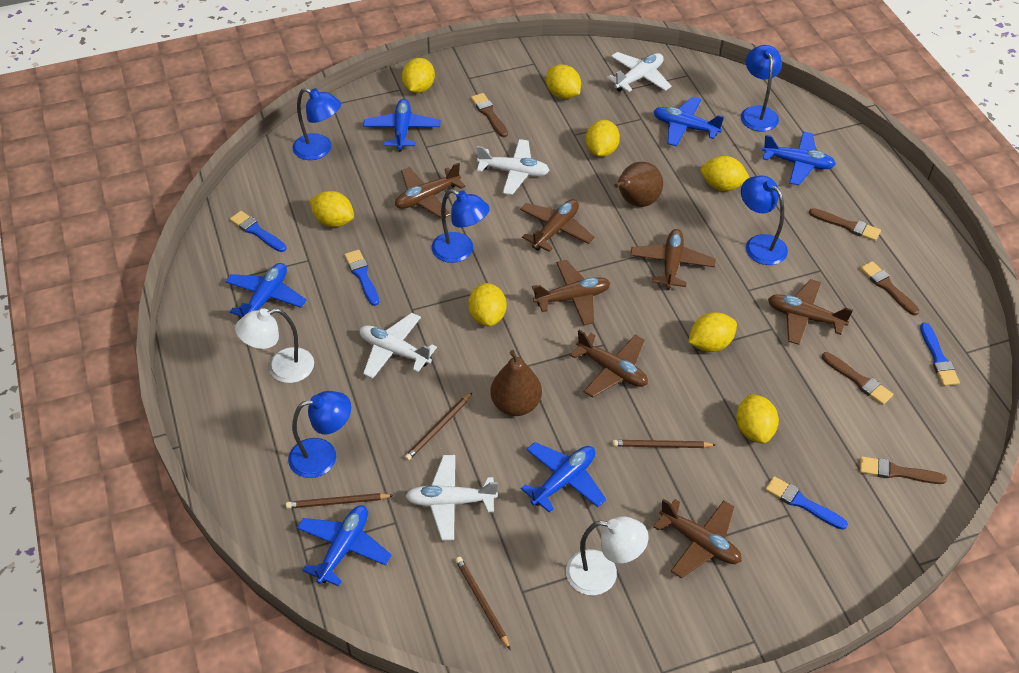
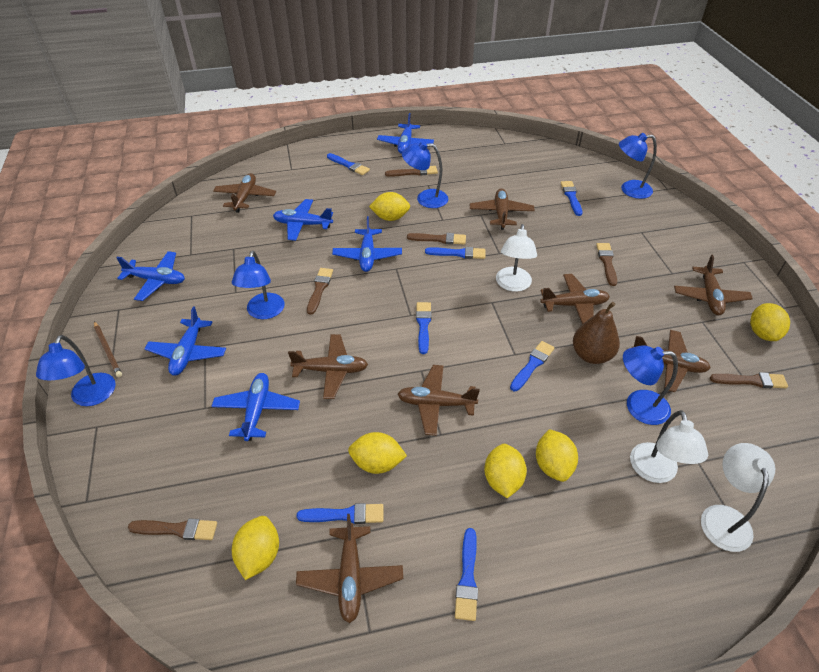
blue brush: [230,211,286,252] [344,250,379,306] [765,476,848,530] [920,323,960,386] = 4 -> [297,503,383,524] [327,153,370,175] [416,302,432,354] [425,247,485,259] [455,528,478,621] [510,341,555,391] [561,181,583,216] = 7
brown brush: [471,93,508,137] [809,208,881,241] [822,352,893,405] [860,261,919,315] [860,456,947,484] = 5 -> [128,518,217,540] [307,268,333,315] [385,166,438,177] [407,233,466,245] [596,243,617,286] [710,372,788,388] = 6
brown pear: [490,350,542,416] [614,162,663,207] = 2 -> [573,302,620,364] = 1
brown pencil: [286,493,394,509] [405,392,473,461] [455,557,510,649] [612,440,715,448] = 4 -> [94,321,122,377] = 1
brown plane: [395,163,466,218] [520,199,594,252] [532,260,610,325] [570,330,648,397] [630,229,716,290] [653,499,742,579] [768,279,853,345] = 7 -> [213,173,276,213] [288,334,368,399] [296,514,403,623] [397,365,480,436] [470,188,535,230] [541,274,610,324] [631,330,711,392] [674,255,753,315] = 8
white lamp: [235,308,314,383] [566,516,649,595] = 2 -> [496,224,537,292] [630,410,708,483] [701,443,775,552] = 3
white plane: [360,313,437,379] [405,455,498,540] [477,139,550,195] [607,52,671,92] = 4 -> none = 0
yellow lemon: [310,191,354,227] [402,58,435,93] [468,283,506,327] [546,64,581,99] [586,120,620,157] [688,312,737,352] [700,156,750,191] [736,394,779,444] = 8 -> [232,516,279,580] [348,432,407,474] [369,192,410,221] [484,444,527,498] [536,429,578,482] [750,303,790,341] = 6

